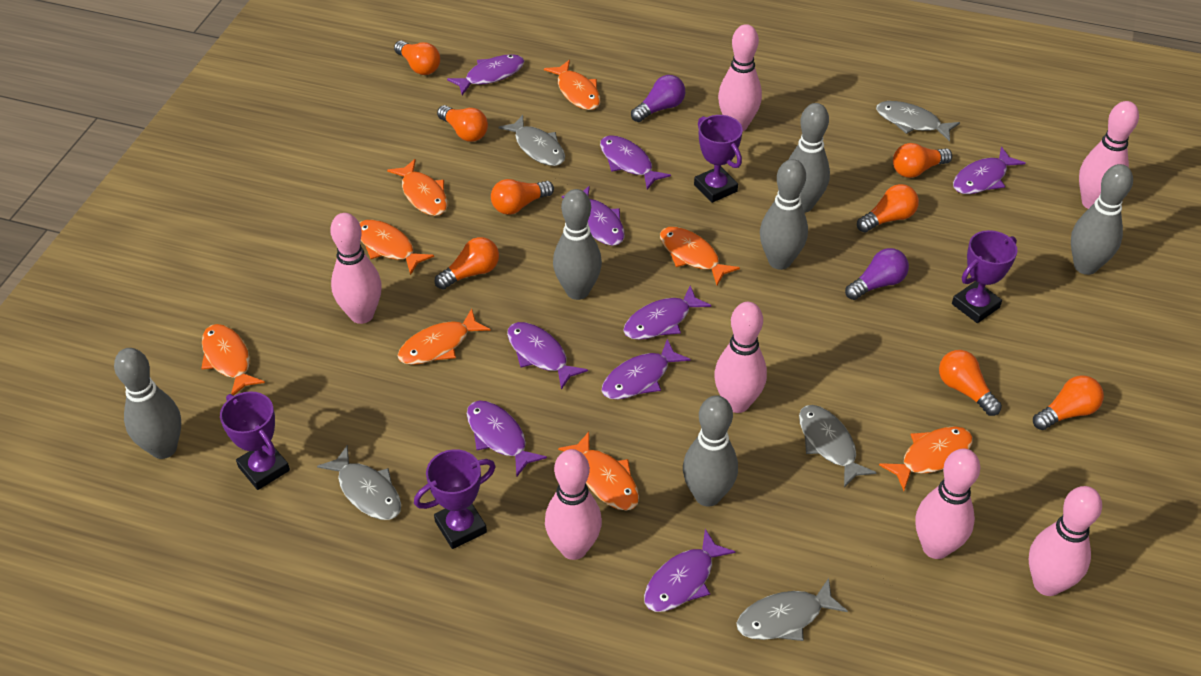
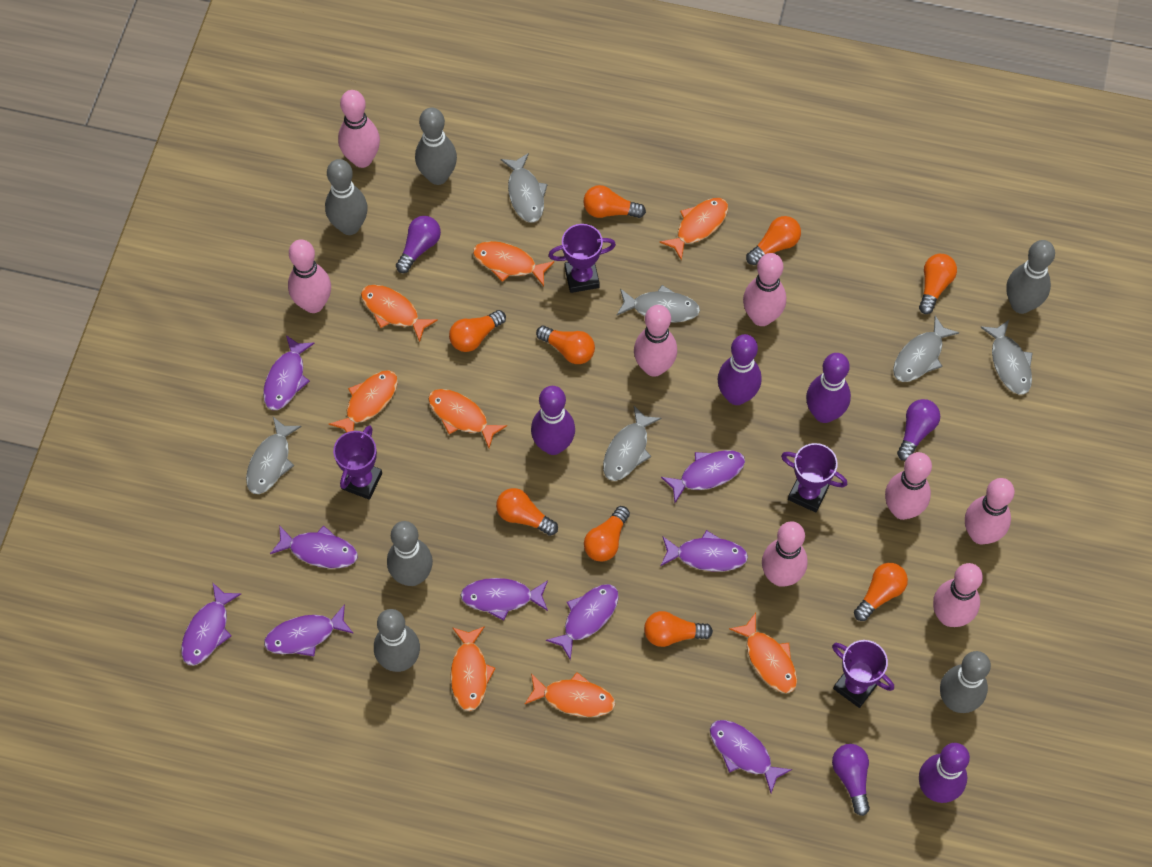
grey fish: [317,445,401,520] [498,115,565,166] [737,578,848,641] [799,405,877,488] [876,101,960,142] = 5 -> [246,417,302,494] [500,153,548,222] [603,406,661,481] [617,285,700,323] [893,316,959,382] [980,320,1033,395] = 6
orange light bulb: [394,41,440,75] [435,237,499,289] [437,105,488,142] [491,179,554,215] [857,184,919,233] [893,143,952,178] [939,350,1002,416] [1033,375,1104,430] = 8 -> [449,310,506,352] [496,488,558,536] [536,326,595,364] [583,185,646,218] [584,506,630,562] [644,611,713,647] [746,216,801,265] [854,563,908,621] [919,254,957,314] = 9
pink bowling pin: [330,213,382,324] [545,449,602,560] [714,302,767,413] [718,24,762,131] [916,448,980,559] [1029,486,1102,596] [1079,101,1139,209] = 7 -> [288,239,331,313] [338,90,380,168] [634,305,677,377] [743,253,786,326] [762,521,808,587] [885,452,932,520] [933,563,983,627] [965,478,1015,544] = 8
purple bowling pin: none = 0 -> [531,386,575,455] [717,334,761,405] [806,353,851,423] [919,743,970,803] = 4
purple light bulb: [631,75,685,122] [845,248,909,300] = 2 -> [396,216,441,273] [832,744,870,816] [897,399,940,461] = 3

